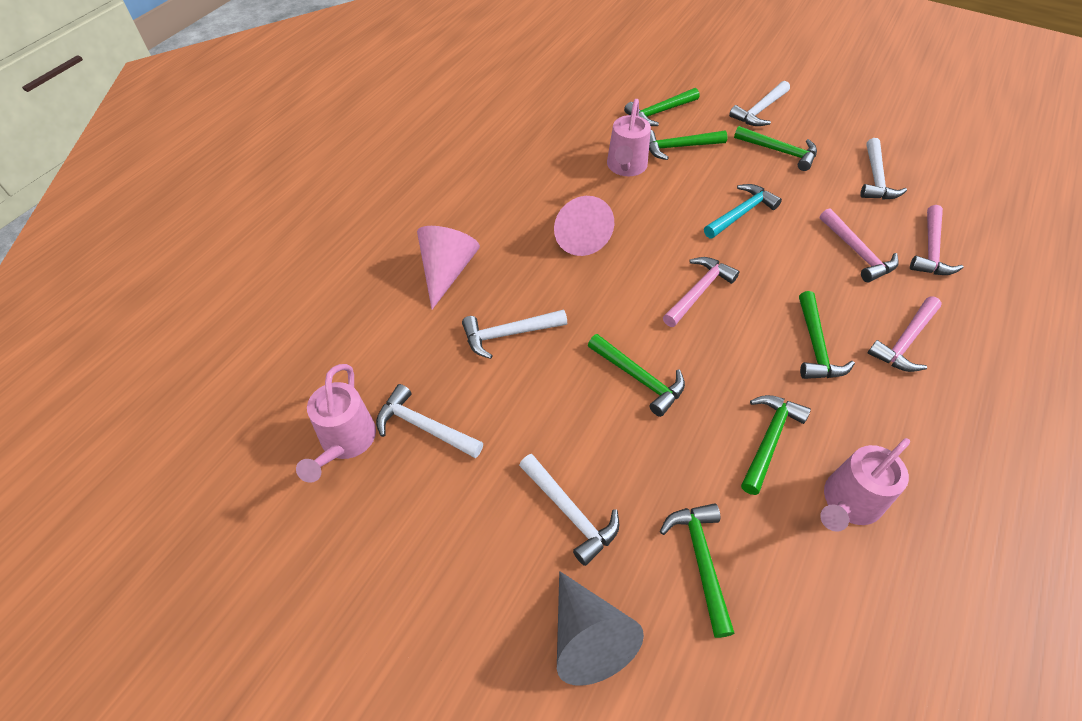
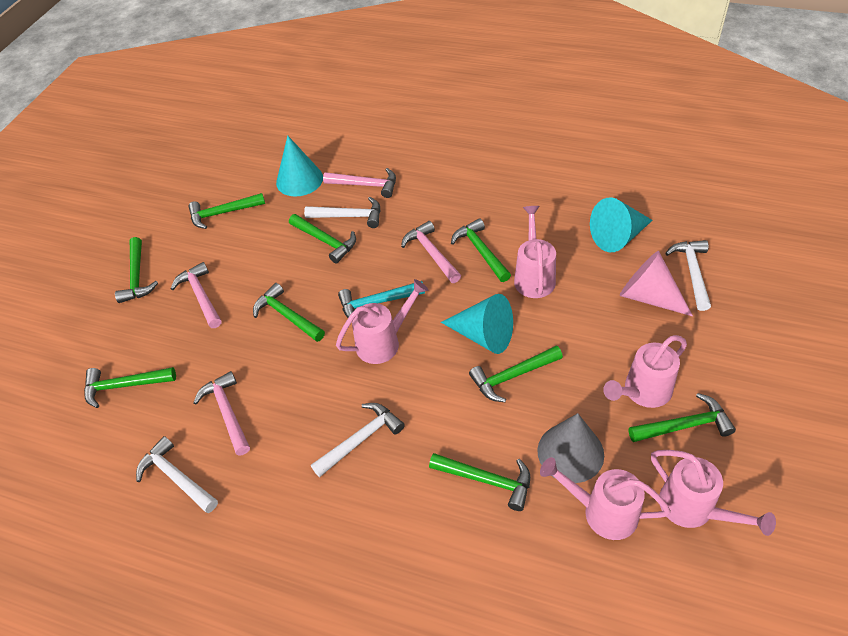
green hammer: [588,334,685,417] [624,88,700,126] [649,130,727,160] [660,503,735,638] [734,126,817,171] [741,395,811,495] [799,291,855,379] = 7 -> [84,367,176,408] [115,237,158,303] [188,193,265,229] [253,283,325,342] [289,214,356,263] [429,453,530,511] [451,218,511,282] [469,346,563,402] [629,393,736,442] = 9
pink cone: [417,226,480,310] [554,196,614,256] = 2 -> [620,251,693,316] = 1
pink watering can: [296,364,376,483] [607,99,651,176] [820,438,910,532] = 3 -> [336,279,428,364] [514,206,556,298] [540,457,671,540] [603,335,687,408] [651,450,776,536] = 5
turquoise cone: none = 0 -> [276,135,323,196] [441,294,513,354] [590,197,653,252] = 3
white hammer: [376,384,483,458] [462,309,567,359] [519,454,619,566] [729,81,790,126] [860,138,907,200] = 5 -> [136,436,218,513] [304,197,381,228] [311,403,405,477] [665,240,711,311] = 4

